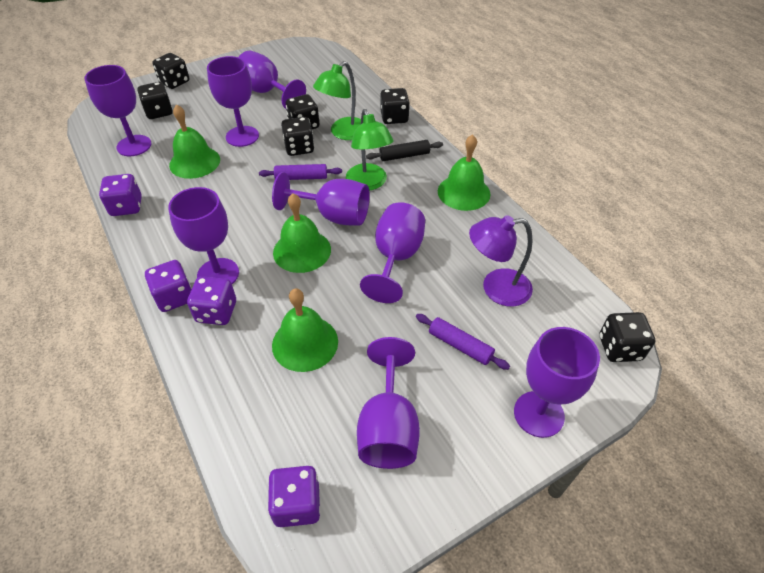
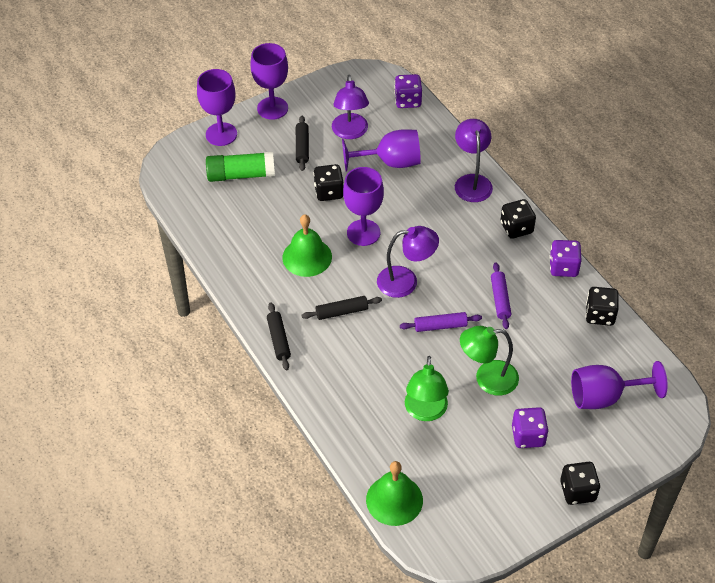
black dice: [137,82,173,119] [152,53,189,89] [281,117,314,156] [286,94,319,129] [380,88,410,124] [599,312,655,362] = 6 -> [313,164,344,201] [500,199,536,239] [560,462,600,505] [586,287,619,326] = 4
black rolling pin: [366,140,443,161] = 1 -> [267,302,291,370] [296,116,309,171] [302,296,382,320] = 3
green bell: [169,104,220,179] [272,288,338,372] [273,193,331,273] [438,134,490,211] = 4 -> [282,214,332,277] [366,461,423,526] = 2
green glue stick: none = 0 -> [206,152,275,182] = 1
purple dice: [99,174,142,216] [145,260,192,312] [187,276,236,325] [268,466,321,527] = 4 -> [394,74,422,108] [512,407,549,448] [549,240,582,277] = 3
purple goblet: [84,65,151,156] [168,187,239,284] [207,56,259,147] [239,51,306,109] [272,172,370,226] [357,337,420,469] [360,202,425,303] [514,327,600,438] = 8 -> [197,69,237,146] [250,43,288,120] [342,129,421,171] [343,167,384,246] [571,361,668,409] = 5
purple lamp: [469,215,533,307] = 1 -> [332,75,369,139] [377,226,439,298] [455,119,493,202] = 3

